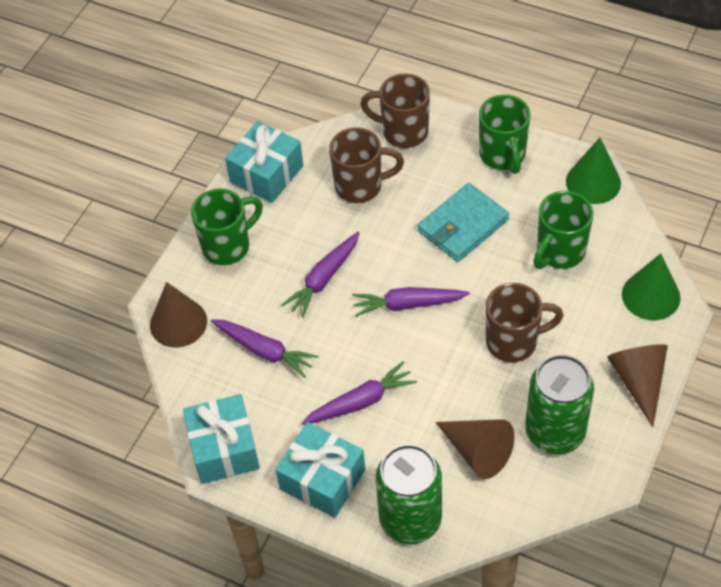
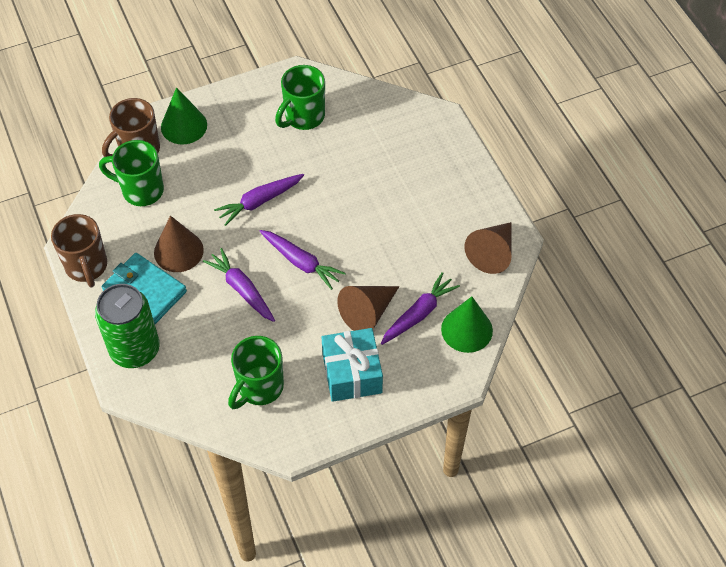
brown mug: [329,128,404,203] [360,74,430,148] [486,283,564,362] = 3 -> [51,214,107,288] [102,98,160,157] = 2
green can: [376,444,442,544] [525,354,594,455] = 2 -> [95,284,160,368] = 1
turquoise gift: [183,394,260,484] [225,121,303,203] [276,422,365,518] = 3 -> [322,328,383,402] = 1

